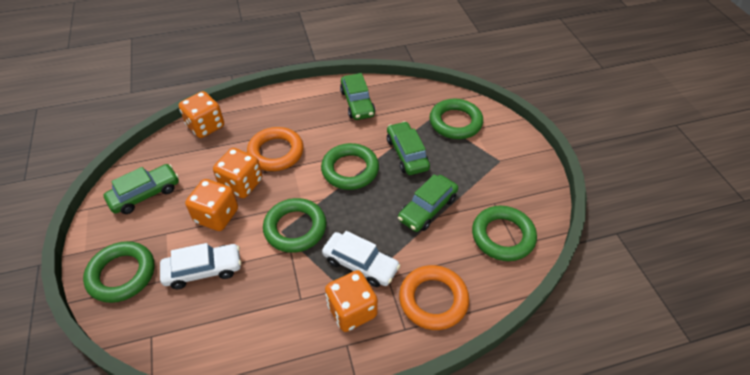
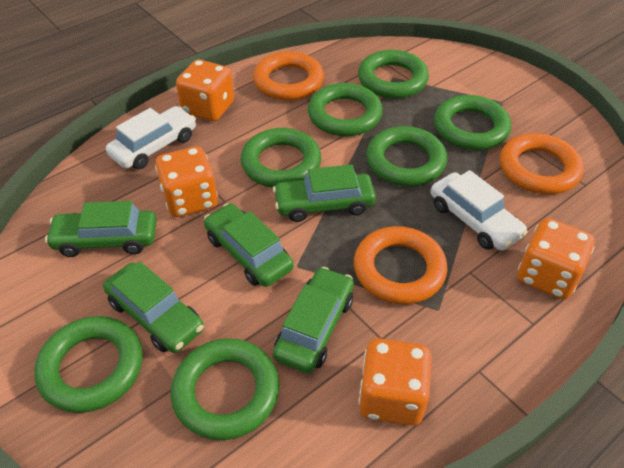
green car: [104,164,179,214] [340,73,375,120] [387,121,430,175] [398,174,458,232] = 4 -> [45,201,157,257] [103,262,204,353] [204,203,294,287] [273,164,376,222] [273,267,354,373] = 5
green ring: [83,241,155,303] [263,198,326,253] [321,143,379,190] [430,99,483,139] [472,206,537,261] = 5 -> [34,316,143,413] [171,338,279,440] [241,128,321,188] [308,83,383,136] [358,50,429,99] [366,126,447,186] [434,95,511,150] = 7
orange ring: [247,127,304,171] [399,265,469,330] = 2 -> [253,51,324,100] [354,226,448,304] [500,133,584,194] = 3

